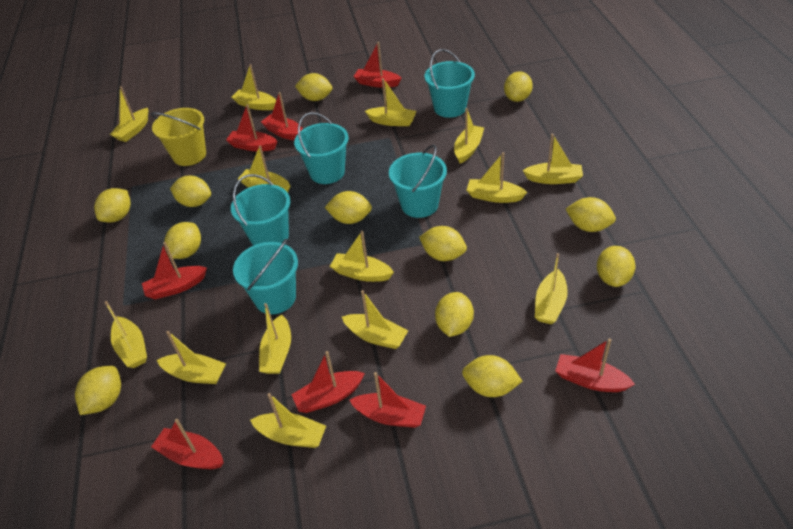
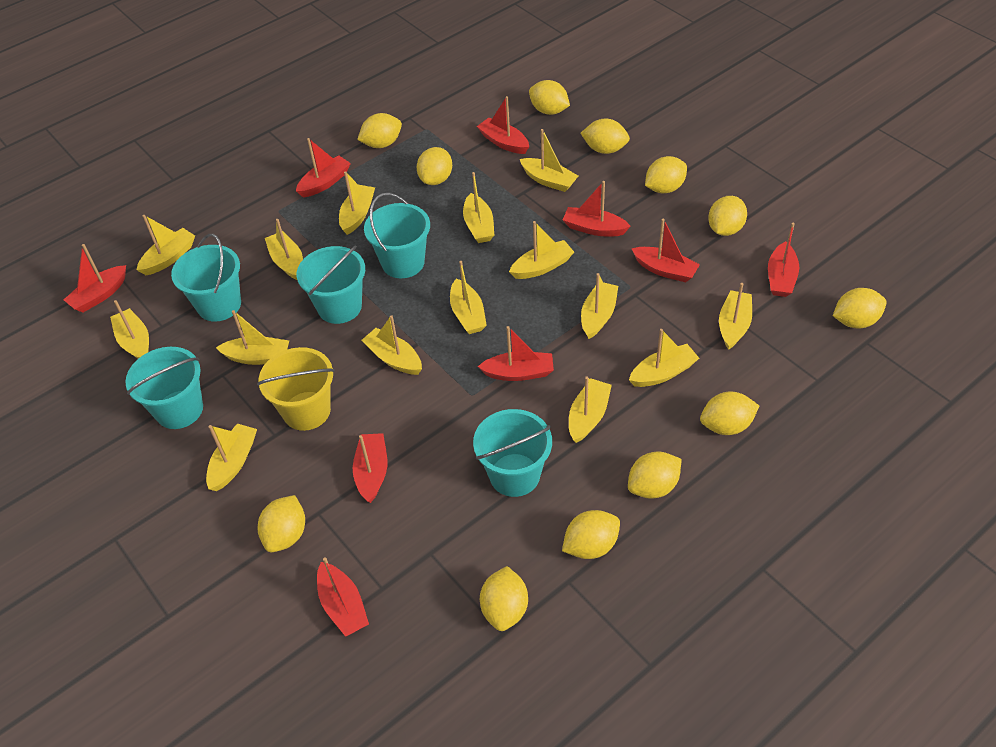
red boat: [142,242,207,299] [151,419,224,469] [226,104,278,151] [261,92,303,140] [291,351,365,413] [349,372,426,428] [353,42,402,88] [555,339,635,392] = 8 -> [64,244,126,312] [296,138,351,197] [317,557,369,637] [353,433,387,503] [477,96,529,154] [478,326,554,381] [563,181,631,236] [631,219,700,282] [768,223,799,297] = 9
yellow boat: [104,301,147,368] [110,86,148,142] [157,331,226,384] [232,64,276,110] [238,146,290,192] [250,393,326,448] [259,303,291,374] [330,231,394,282] [342,290,408,349] [365,78,416,126] [454,108,484,163] [466,152,527,203] [523,134,583,184] [535,253,568,324] = 14 -> [110,300,149,359] [137,215,195,275] [206,424,257,491] [216,310,289,365] [265,219,303,280] [339,171,375,235] [361,315,422,375] [450,261,487,334] [463,172,494,243] [509,221,574,279] [520,129,578,192] [569,376,612,443] [581,273,618,339] [629,329,699,387] [719,283,752,350] = 15

